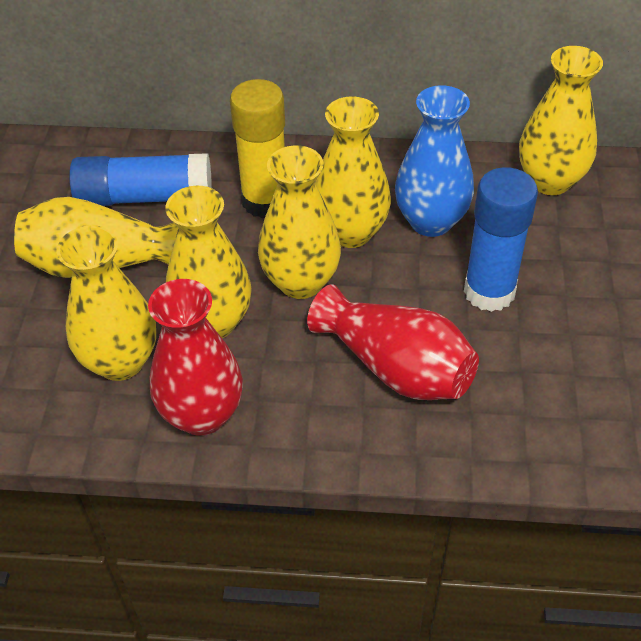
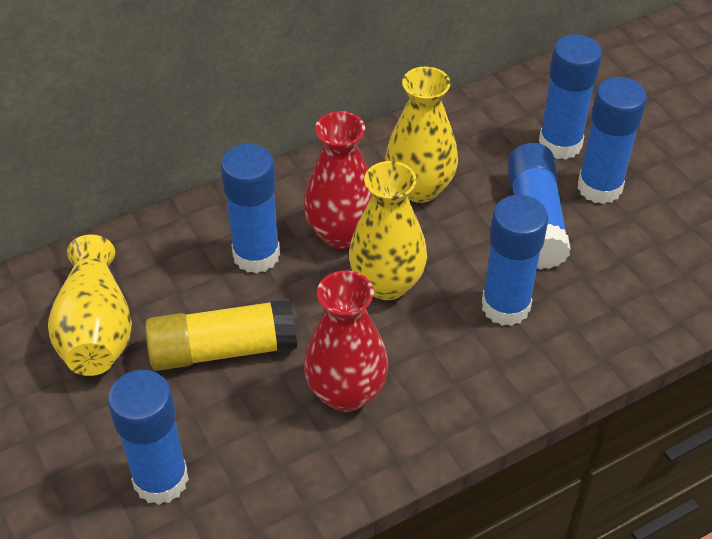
blue glue stick: [69,153,212,206] [464,167,538,312] = 2 -> [108,370,189,505] [221,144,280,274] [482,195,548,326] [507,143,571,269] [539,34,602,159] [578,77,647,204] = 6
blue vase: [395,85,474,237] = 1 -> none = 0
yellow vase: [14,197,178,278] [57,225,156,381] [165,186,251,338] [258,145,341,299] [315,96,391,248] [519,46,603,195] = 6 -> [48,235,132,376] [349,161,427,300] [385,67,458,203] = 3

